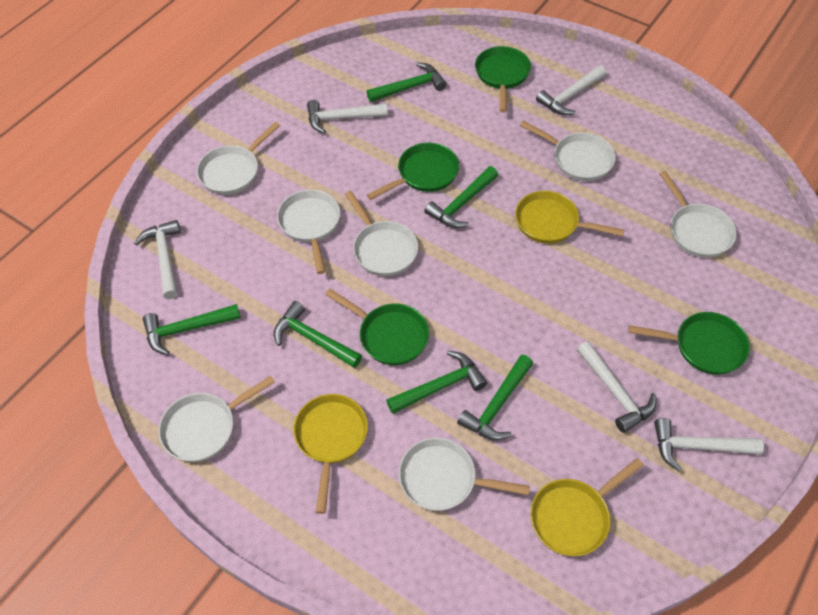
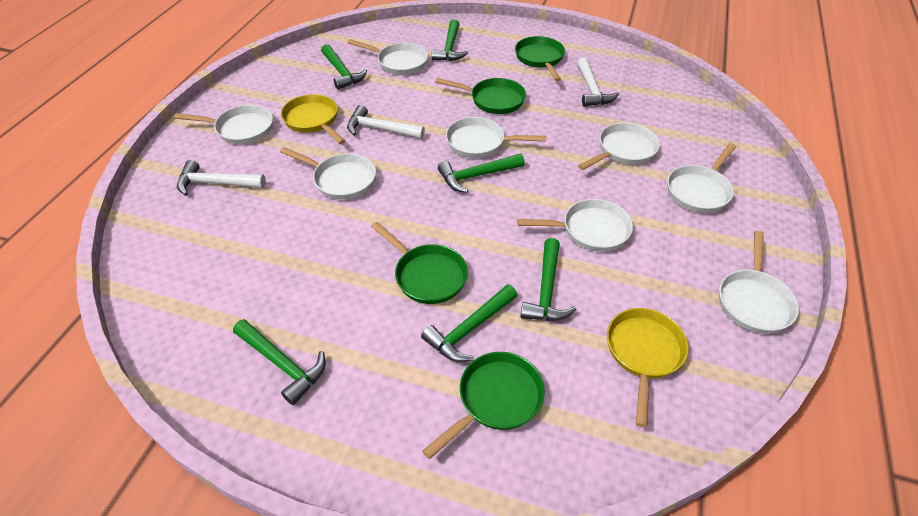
white hammer: [134,220,181,299] [307,100,388,134] [536,66,606,115] [577,341,656,433] [654,418,764,471] = 5 -> [177,160,266,196] [347,105,425,139] [577,58,619,107] = 3
white pan: [158,376,275,462] [197,122,280,195] [277,190,340,274] [345,191,418,276] [399,438,530,511] [520,121,616,181] [659,171,737,258] = 7 -> [174,105,273,144] [280,147,376,200] [347,39,428,75] [446,117,546,158] [517,199,633,252] [578,123,660,170] [667,143,736,213] [719,231,799,334] = 8
yellow pan: [293,394,368,514] [515,191,624,244] [531,458,644,556] = 3 -> [281,94,346,144] [607,308,689,427] = 2

